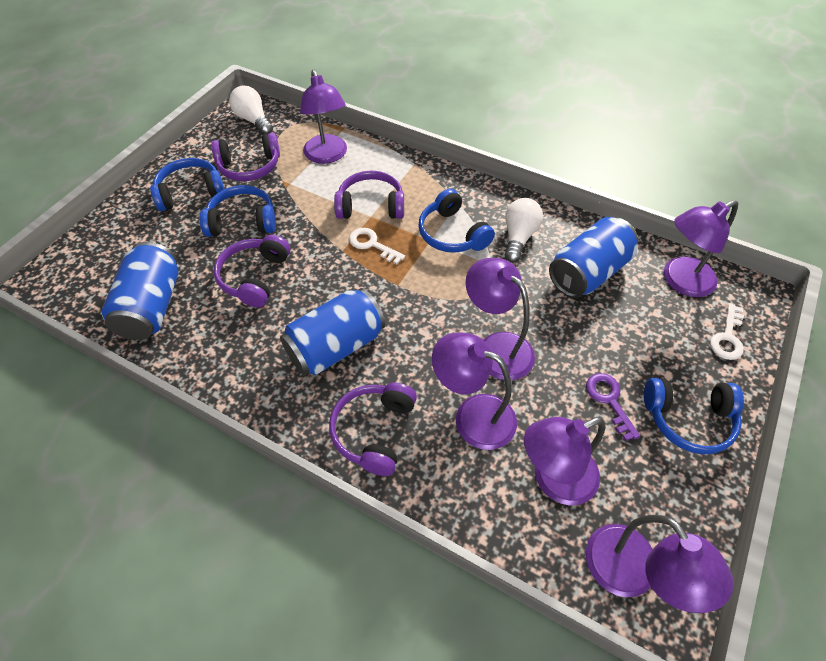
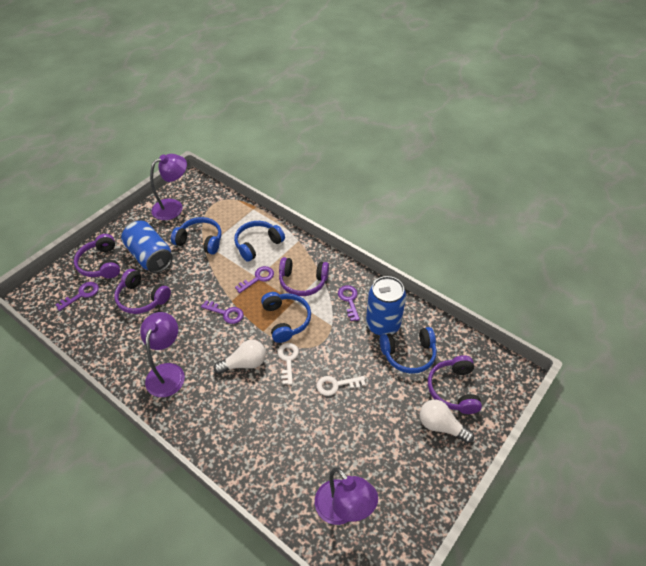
blue can: [101,242,179,340] [280,288,385,375] [549,217,638,298] = 3 -> [121,220,173,273] [366,276,406,336] = 2
purple key: [586,373,640,441] = 1 -> [56,282,99,311] [201,300,244,324] [235,266,274,293] [338,285,360,321] = 4
purple lamp: [300,69,347,164] [432,333,517,450] [466,258,535,380] [524,417,606,505] [586,515,734,613] [664,200,738,297] = 6 -> [140,312,185,397] [150,154,187,220] [315,467,378,525] = 3

